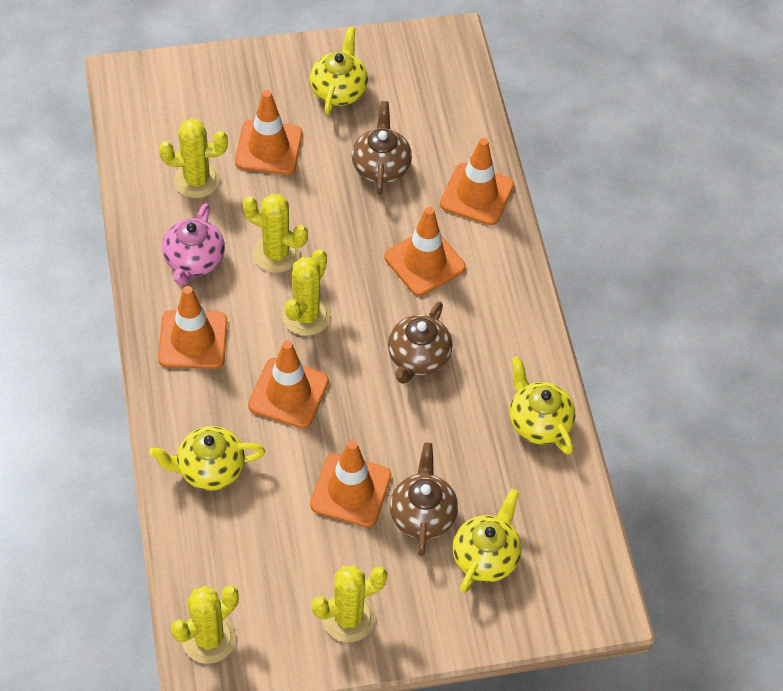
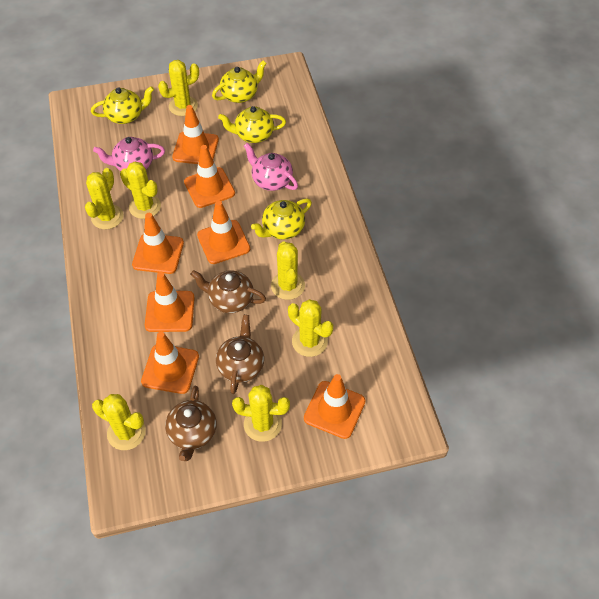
orange traffic cone: [158,286,227,369] [235,90,302,175] [248,341,329,428] [310,440,391,527] [384,207,466,296] [440,138,514,225] = 6 -> [132,213,184,274] [141,332,199,394] [145,272,195,332] [172,105,219,164] [184,145,235,208] [197,201,250,264] [304,374,366,439] = 7
pink teapot: [162,203,225,286] = 1 -> [93,137,165,171] [244,143,298,191] = 2
yellow cactus: [159,119,228,198] [171,586,239,664] [243,194,308,273] [282,249,331,336] [312,566,387,642] = 5 -> [85,168,124,229] [92,394,146,450] [120,162,161,219] [158,60,199,116] [232,385,290,442] [271,242,305,300] [288,299,333,357] = 7

